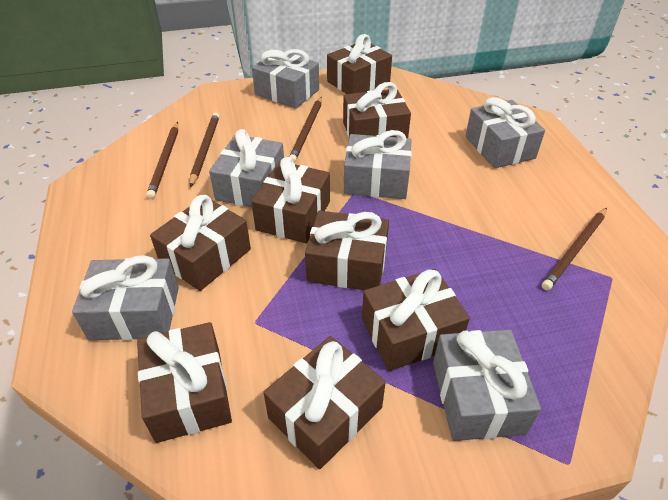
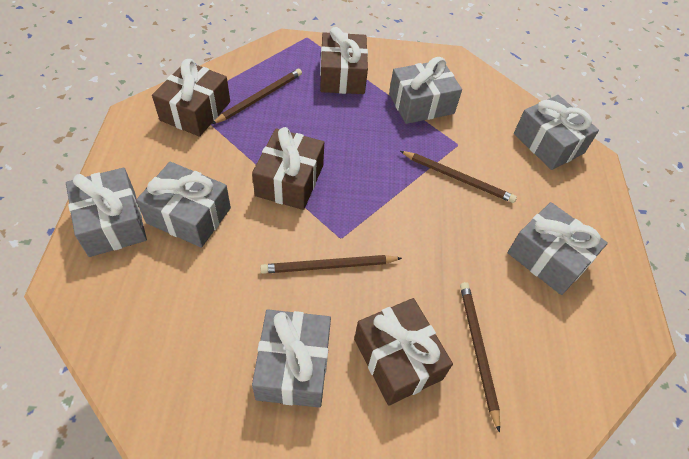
brown gift: [137,322,232,443] [150,195,251,291] [251,157,330,243] [263,336,386,469] [305,210,389,290] [327,34,392,94] [343,82,411,138] [362,269,470,371] = 8 -> [152,59,230,137] [252,127,324,210] [320,27,368,94] [354,298,453,406] = 4

